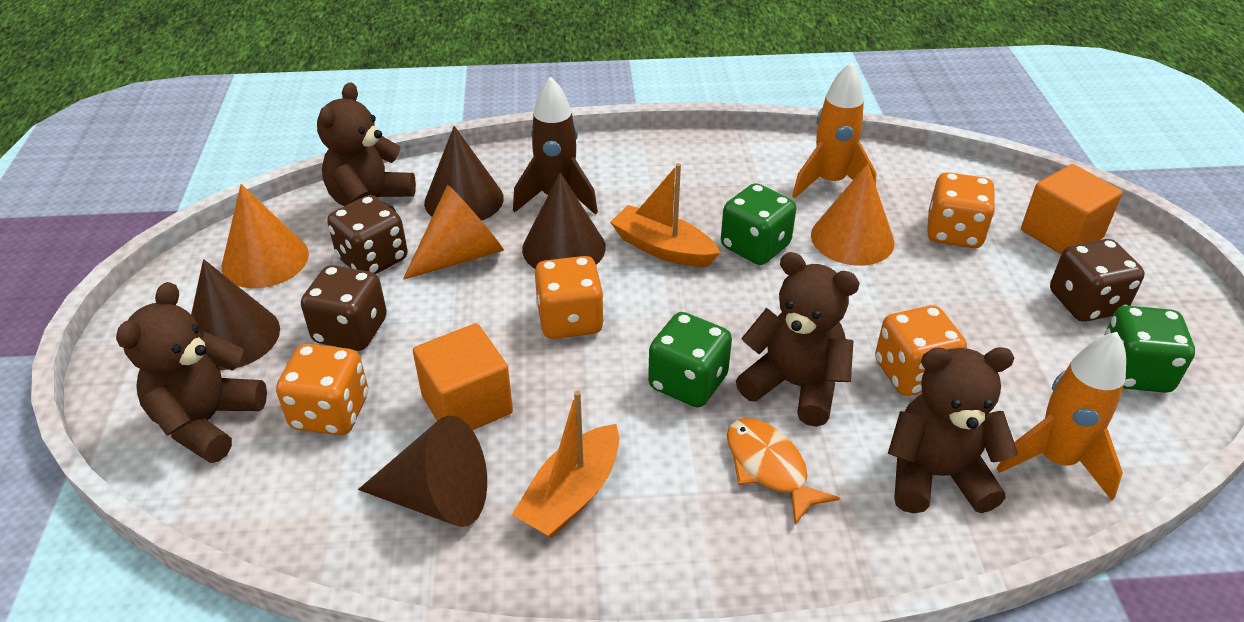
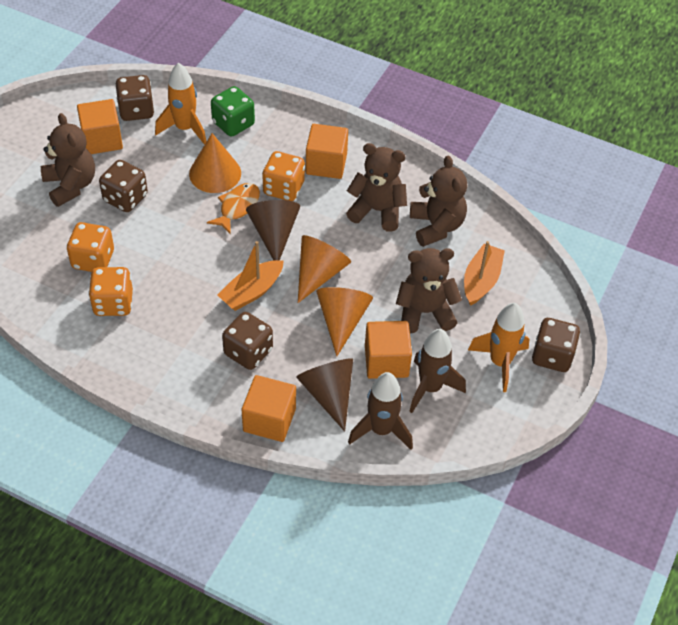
brown cone: [191,259,280,370] [358,415,487,527] [424,126,504,221] [522,172,606,269] = 4 -> [246,200,300,260] [296,358,353,432] = 2
brown dice: [301,265,387,351] [327,195,408,274] [1050,239,1145,322] = 3 -> [99,160,148,212] [116,75,154,121] [222,312,273,370] [532,318,580,372] = 4
brown rocket: [513,76,598,215] = 1 -> [348,372,413,450] [409,329,466,413] = 2
green dice: [648,312,732,408] [721,183,796,265] [1104,306,1195,393] = 3 -> [211,86,255,137] = 1
orange cube: [413,323,513,430] [1021,164,1123,254] = 2 -> [77,99,123,154] [242,375,296,442] [306,124,348,179] [365,321,412,379] = 4
orange dice: [276,344,368,435] [535,256,604,339] [875,305,967,396] [927,172,996,248] = 4 -> [67,222,114,272] [88,267,133,316] [262,151,305,201] = 3

